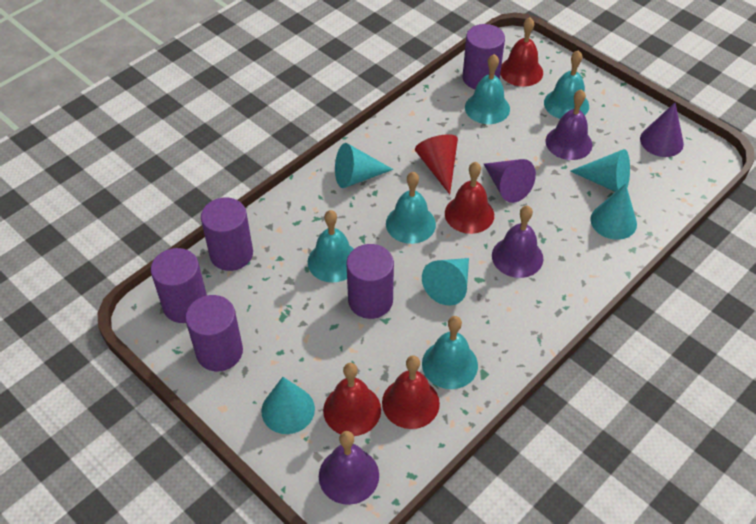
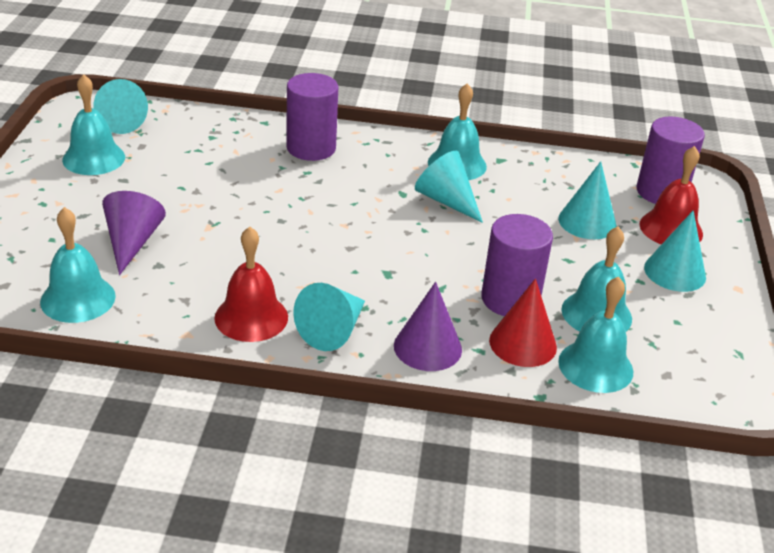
purple bell: [319,431,379,505] [492,206,543,278] [546,89,593,160] = 3 -> none = 0
purple cylinder: [151,248,207,323] [185,295,243,371] [201,198,253,271] [347,244,394,319] [462,24,505,89] = 5 -> [286,73,338,161] [481,214,553,316] [637,117,705,204] = 3
red bell: [323,363,381,436] [382,355,440,429] [445,162,494,234] [500,17,543,87] = 4 -> [214,226,288,342] [640,146,703,245] = 2

